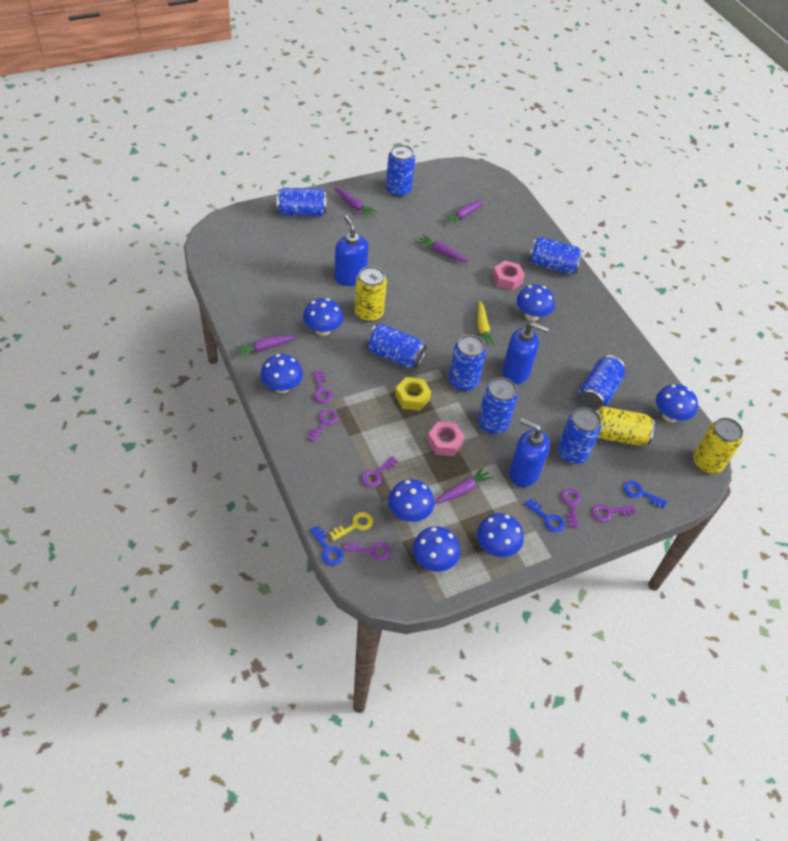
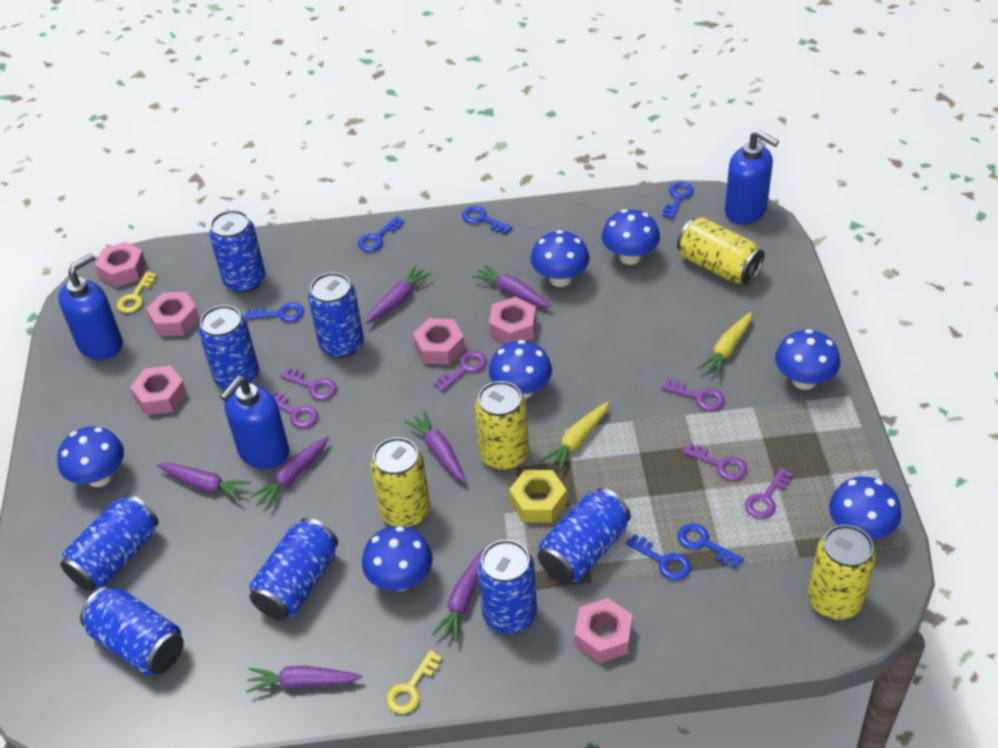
blue key: [310,526,343,566] [524,498,565,532] [623,481,667,509] = 3 -> [244,302,304,322] [358,216,404,252] [462,206,512,234] [626,534,691,580] [663,182,694,219] [678,523,743,569] = 6
pink nut: [427,421,465,456] [492,260,525,291] = 2 -> [95,242,146,287] [130,366,187,415] [146,292,200,337] [413,318,465,365] [489,297,536,344] [575,598,633,663] = 6
purple carrot: [235,335,297,358] [334,187,377,218] [417,235,469,262] [434,466,494,504] [443,199,484,227] = 5 -> [157,463,251,501] [246,666,362,693] [250,436,329,509] [365,265,432,324] [405,411,466,482] [432,549,485,642] [472,264,551,307] = 7
yellow can: [354,266,387,322] [595,406,655,446] [693,418,743,474] = 3 -> [370,437,430,527] [475,381,529,470] [677,217,765,285] [808,525,876,619] = 4
yellow carrot: [477,301,495,346] = 1 -> [541,401,609,472] [698,312,752,377] = 2
yellow key: [329,512,373,541] = 1 -> [117,271,157,313] [386,650,442,714] = 2

